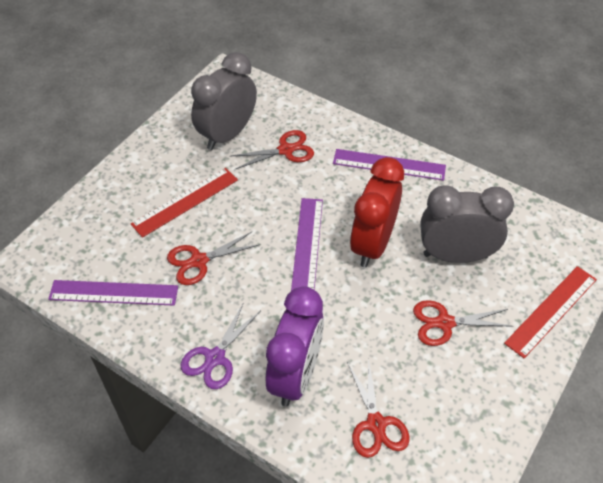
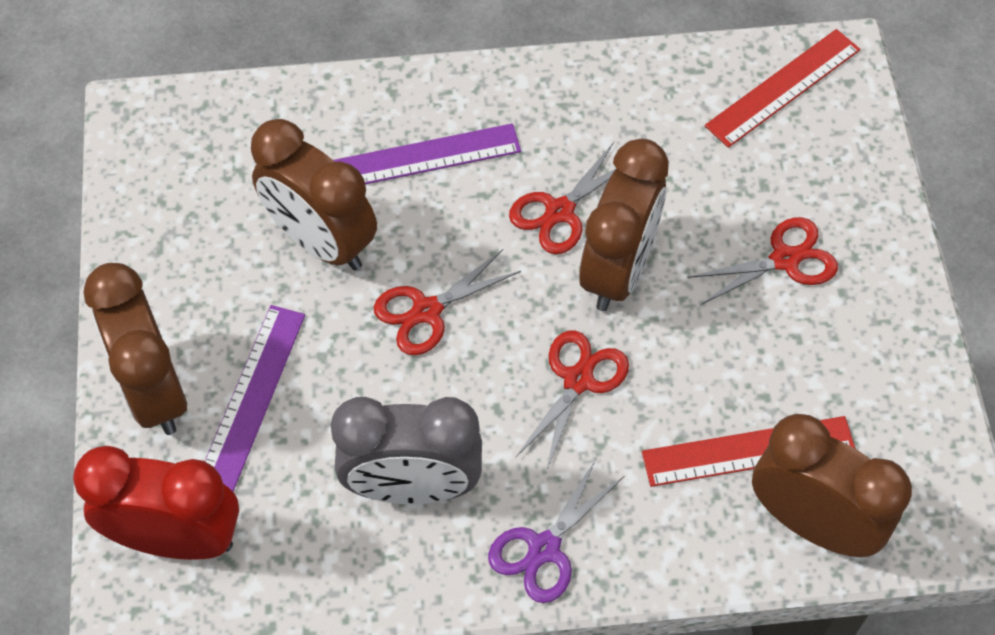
brown clock: none = 0 -> [83,263,187,435] [251,119,377,270] [579,139,669,311] [752,414,912,557] = 4
grey clock: [191,52,257,150] [420,185,514,263] = 2 -> [331,397,482,504] = 1
purple clock: [266,286,324,406] = 1 -> none = 0
purple ruler: [48,280,178,306] [291,198,323,291] [333,149,446,181] = 3 -> [205,305,305,491] [334,123,521,184] = 2

